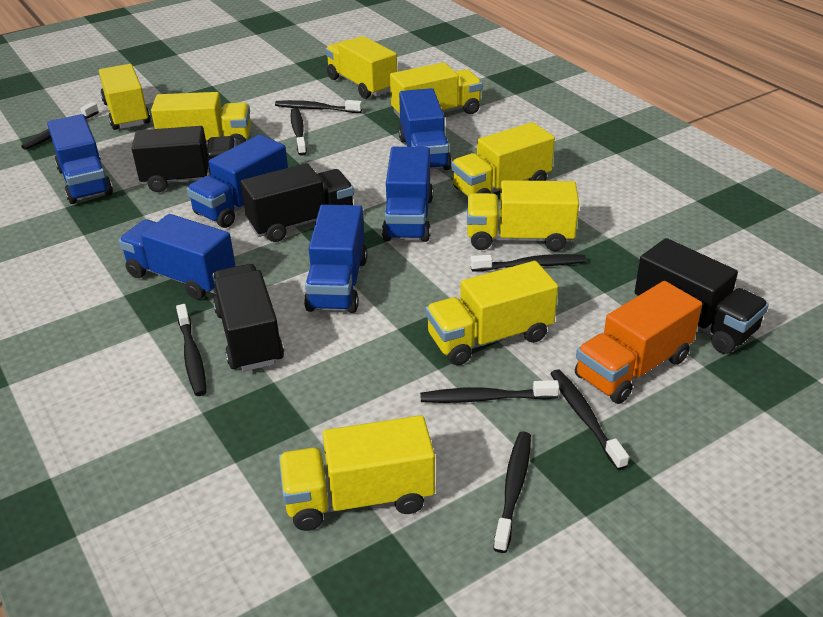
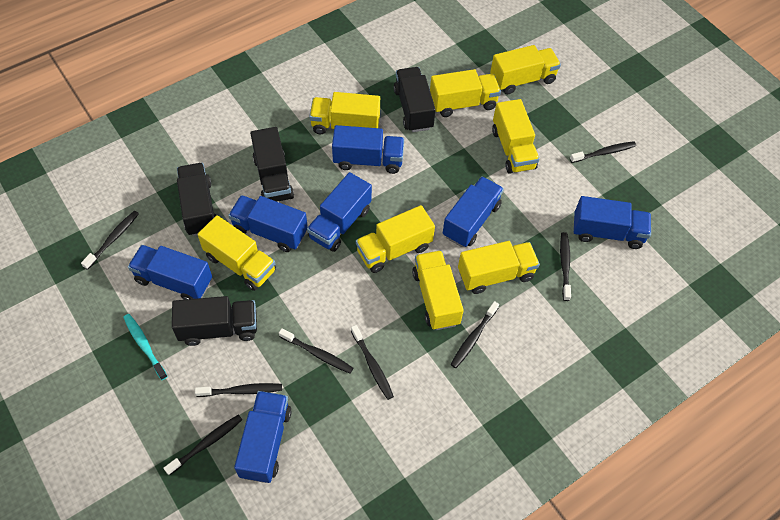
blue truck: [47,114,113,204] [118,214,236,299] [187,135,288,228] [304,205,367,313] [382,147,433,242] [399,88,452,170] = 6 -> [128,245,212,300] [228,195,308,252] [234,391,292,483] [307,172,372,252] [332,125,404,174] [443,176,504,247] [573,196,651,249] = 7
orange truck: [575,281,702,404] = 1 -> none = 0
turquoise toothbrush: none = 0 -> [123,314,168,380] = 1

